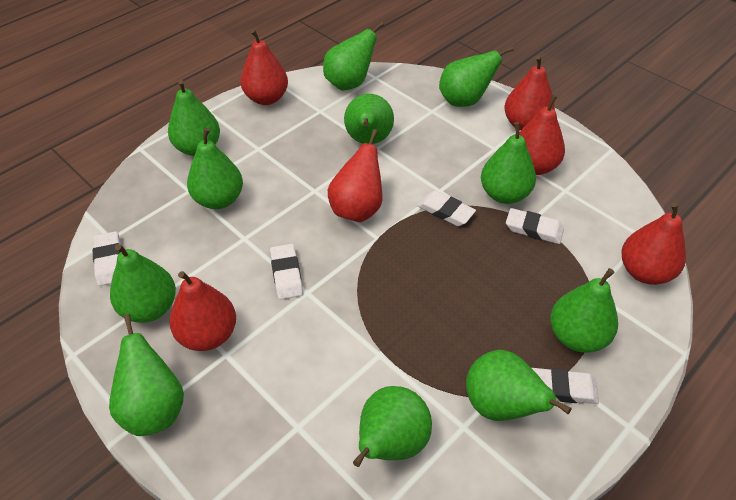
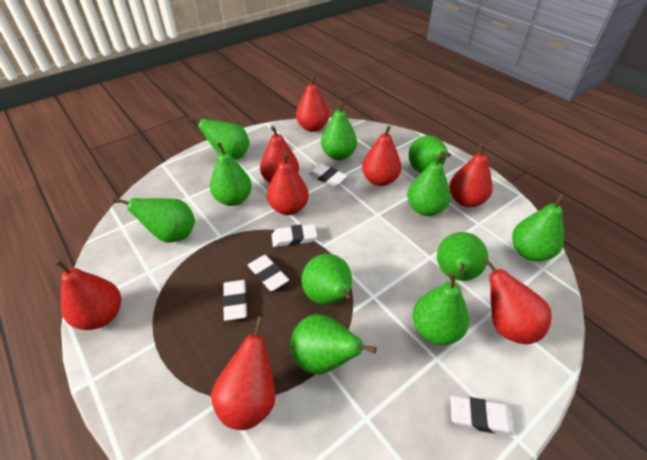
red pear: [169,271,236,351] [241,29,288,105] [328,129,382,222] [504,55,555,131] [519,95,565,175] [621,202,686,285] = 6 -> [55,259,121,330] [211,317,276,430] [260,126,299,183] [267,152,309,215] [296,74,329,132] [362,126,401,186] [449,144,493,207] [482,258,552,344] = 8

